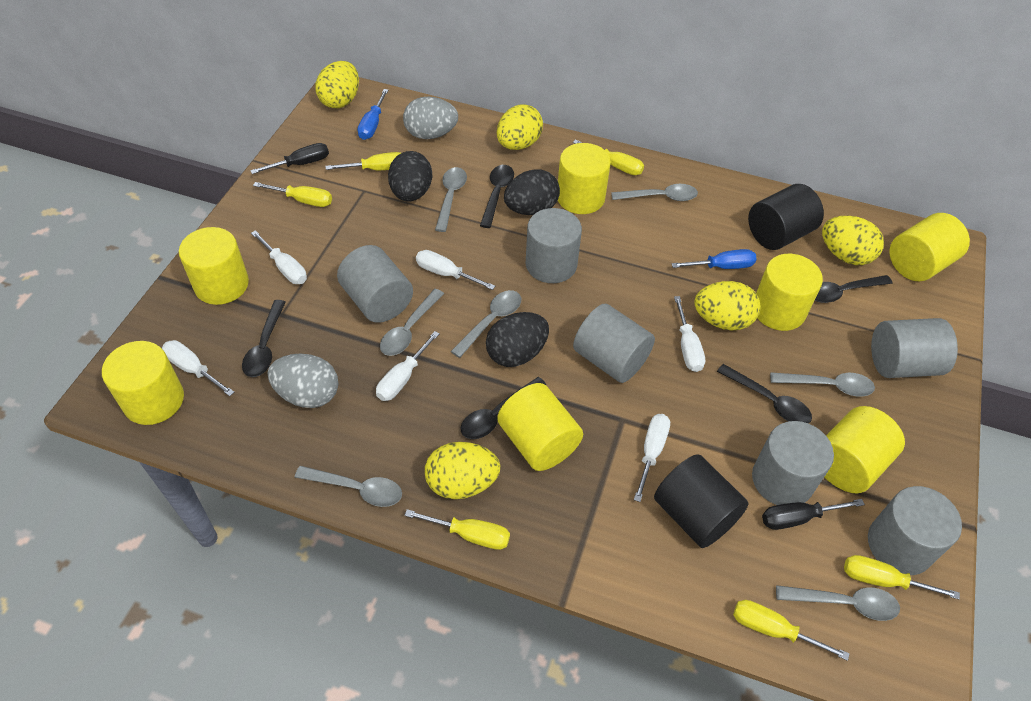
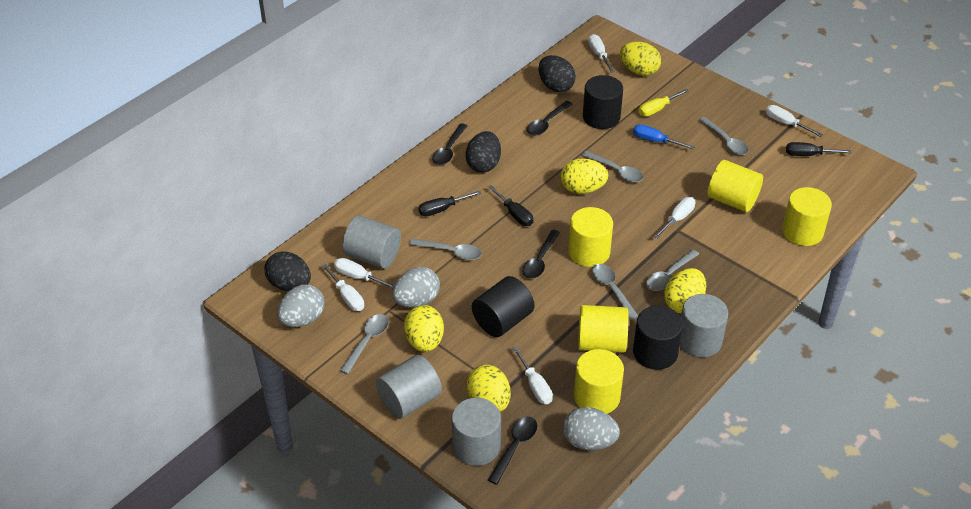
black cylinder: [654,454,749,548] [748,184,824,250] = 2 -> [472,276,534,337] [583,75,623,129] [633,305,683,370] = 3
black screwdriver: [250,143,329,174] [762,499,865,530] = 2 -> [418,190,482,216] [488,185,533,226] [786,142,852,156] = 3
black spoon: [242,300,286,377] [460,377,546,439] [480,165,514,228] [717,364,812,423] [815,275,892,303] = 5 -> [432,123,467,165] [488,416,537,485] [522,230,560,279] [527,101,572,135] = 4
blue screwdriver: [358,89,388,140] [671,249,757,269] = 2 -> [633,124,695,149] = 1
grey cylinder: [337,245,413,323] [526,208,582,283] [573,304,655,383] [752,421,834,505] [868,486,962,575] [871,318,958,378] = 6 -> [343,215,401,269] [376,355,442,419] [452,398,501,466] [680,294,728,357] = 4
grey egg: [268,354,338,408] [403,97,458,139] = 2 -> [277,284,324,327] [392,267,440,308] [563,407,620,451] = 3
grey spoon: [295,466,402,507] [380,289,444,356] [435,167,467,232] [451,290,521,358] [611,184,698,201] [770,372,875,397] [776,585,900,621] = 7 -> [340,314,389,374] [410,238,482,260] [582,151,643,182] [592,264,638,320] [646,249,699,291] [699,117,748,155] = 6
yellow cylinder: [102,341,184,425] [179,227,249,305] [497,383,583,471] [558,143,611,214] [756,254,823,331] [825,406,905,493] [890,213,970,281] = 7 -> [568,207,613,267] [574,349,624,414] [578,305,629,353] [708,160,763,212] [782,187,832,246] = 5
yellow screwdriver: [253,182,332,207] [325,152,401,170] [404,509,510,550] [573,139,644,175] [733,600,850,661] [844,555,960,600] = 6 -> [639,89,689,116] = 1

